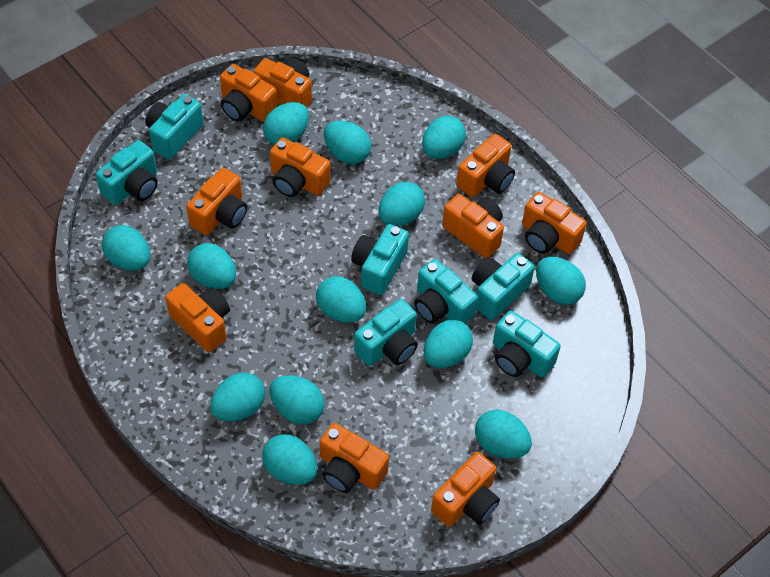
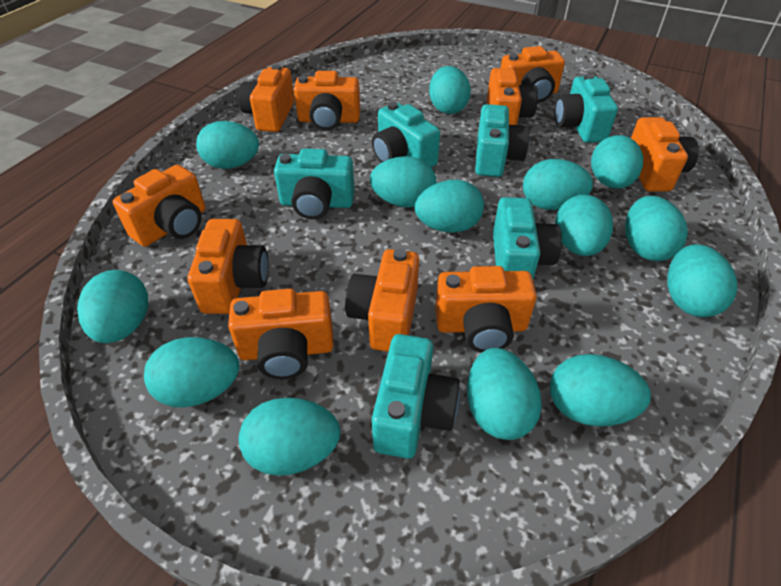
turquoise camera: [96,140,158,205] [145,94,204,159] [351,224,409,295] [354,299,418,366] [414,259,478,324] [472,253,535,320] [493,311,561,377] = 7 -> [274,148,355,219] [372,102,440,167] [372,334,460,459] [475,104,530,177] [493,197,562,279] [554,73,618,143] = 6
turquoise egg: [102,225,150,271] [187,243,236,289] [210,373,265,421] [262,434,317,485] [263,102,309,145] [269,375,325,425] [316,276,366,323] [324,121,371,164] [379,182,425,226] [422,116,466,159] [423,320,473,368] [475,410,532,458] [536,257,586,305] = 13 -> [77,270,148,343] [144,337,240,407] [196,121,259,169] [239,398,340,476] [370,156,436,208] [415,180,484,233] [429,66,471,114] [467,348,542,440] [523,159,593,210] [550,354,651,426] [555,195,613,256] [591,135,643,189] [625,196,688,261] [667,244,737,317] = 14

